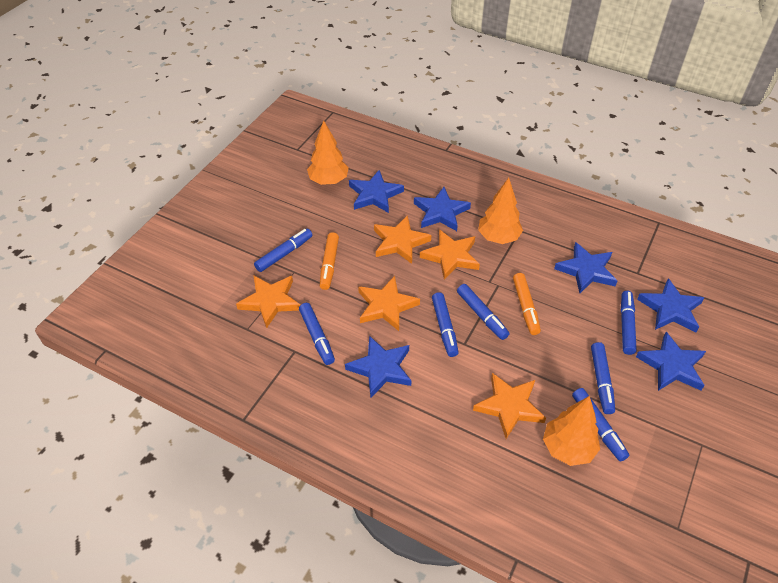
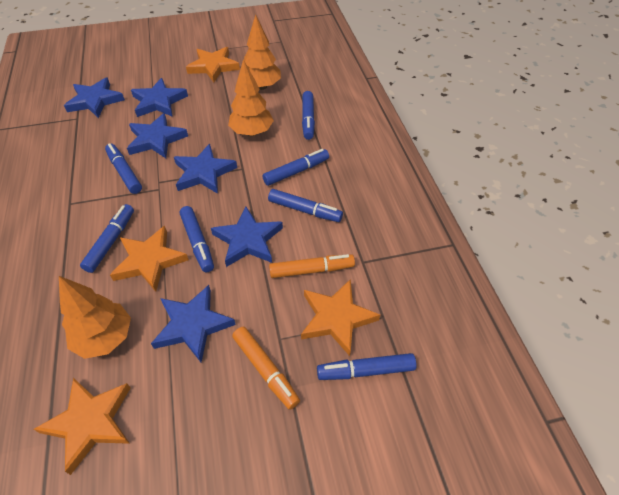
orange star: [236,276,300,328] [358,276,420,331] [374,215,431,264] [420,230,480,280] [473,373,546,439] = 5 -> [34,378,131,475] [110,226,189,292] [186,47,240,82] [301,279,380,356] = 4

